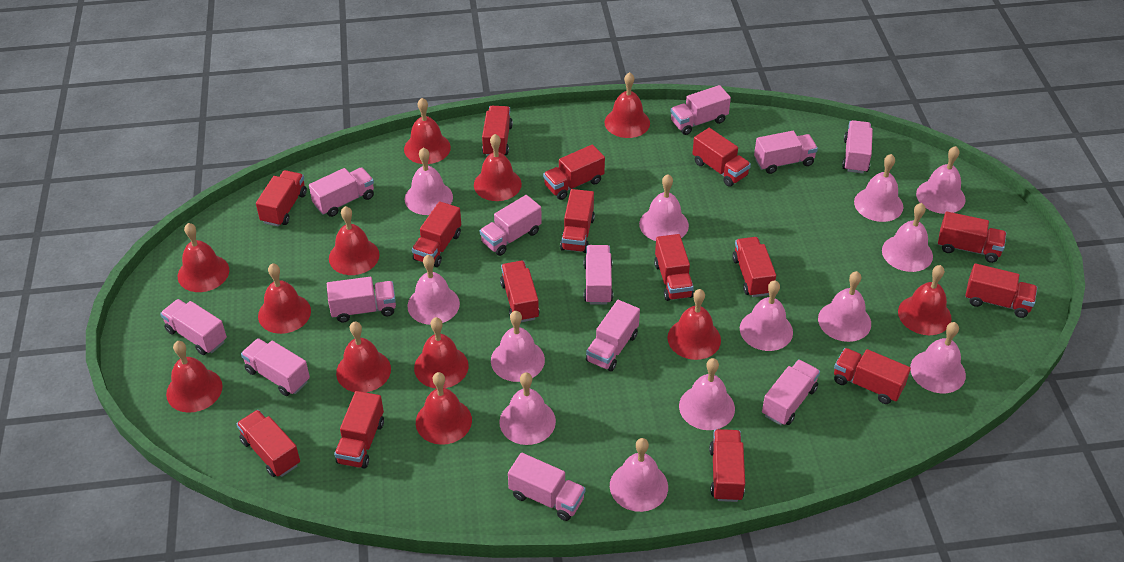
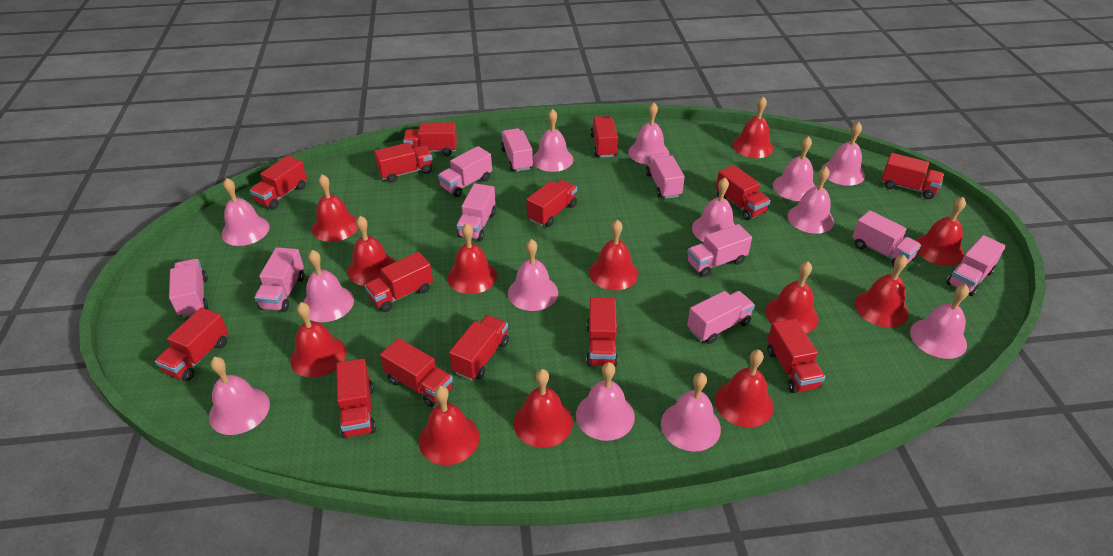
pink truck: [160,299,227,355] [241,338,310,396] [309,167,374,217] [327,277,396,322] [480,195,542,256] [508,453,585,521] [584,245,613,305] [586,300,640,372] [670,85,731,135] [754,131,818,174] [762,359,820,425] [842,120,873,173] = 12 -> [169,259,208,318] [254,247,304,312] [438,146,492,197] [457,183,496,241] [501,128,533,172] [646,153,685,199] [687,224,752,277] [687,291,755,344] [852,210,921,267] [946,235,1006,296] = 10
red truck: [236,410,300,477] [256,170,307,227] [334,391,384,469] [412,201,461,267] [482,106,513,156] [500,261,539,322] [543,145,605,200] [560,189,595,253] [654,234,694,301] [692,128,751,187] [709,429,745,502] [732,237,776,297] [834,348,911,404] [938,211,1006,263] [965,263,1037,318] = 15 -> [155,307,228,381] [250,155,307,209] [336,358,376,439] [365,252,433,312] [374,142,432,183] [380,338,453,407] [403,122,457,156] [449,315,509,380] [526,180,577,227] [586,297,618,367] [590,116,618,158] [716,165,771,220] [767,319,825,393] [881,153,944,199] = 14

